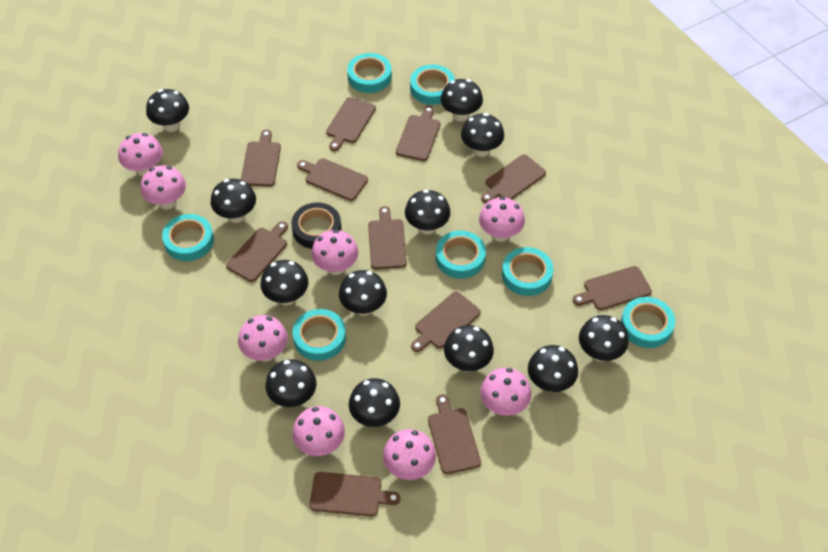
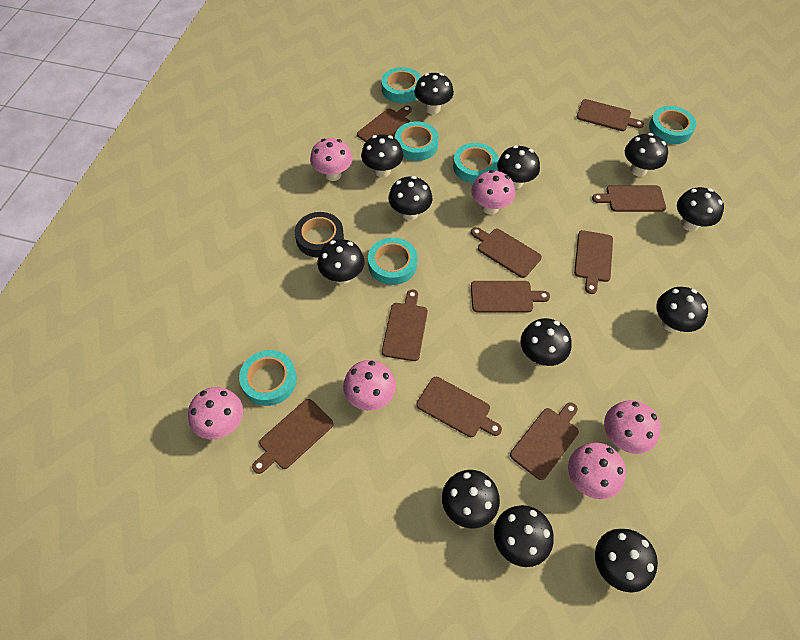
brown cutting board: [226,221,288,282] [241,130,281,187] [297,158,368,201] [309,472,400,516] [326,97,376,151] [368,206,407,269] [396,106,440,161] [411,292,481,352] [428,394,481,474] [481,155,546,203] [573,266,652,310] = 11 -> [252,399,333,474] [357,106,412,142] [382,290,428,361] [416,377,502,437] [471,227,542,278] [471,281,550,312] [510,402,579,480] [574,230,613,294] [576,99,644,131] [592,185,666,212] = 10
pink mushroom: [118,133,163,176] [141,165,186,209] [238,315,288,362] [292,406,345,456] [311,230,358,275] [383,429,436,480] [479,197,525,242] [480,368,532,416] = 8 -> [188,387,243,439] [310,138,352,181] [343,360,396,411] [471,170,515,214] [568,443,626,499] [604,400,661,454] = 6
turquoise tape: [162,214,214,261] [293,309,346,361] [347,53,392,93] [410,64,455,105] [436,231,486,278] [502,247,553,296] [621,297,675,348] = 7 -> [239,350,297,406] [368,237,417,285] [381,67,421,103] [395,121,439,161] [453,143,499,184] [649,106,696,144] = 6

